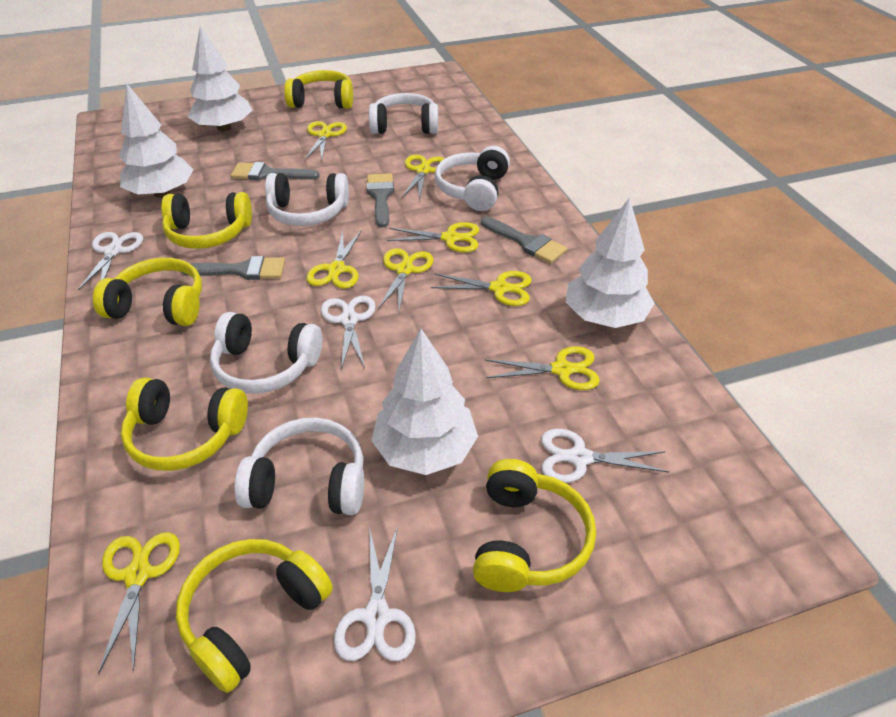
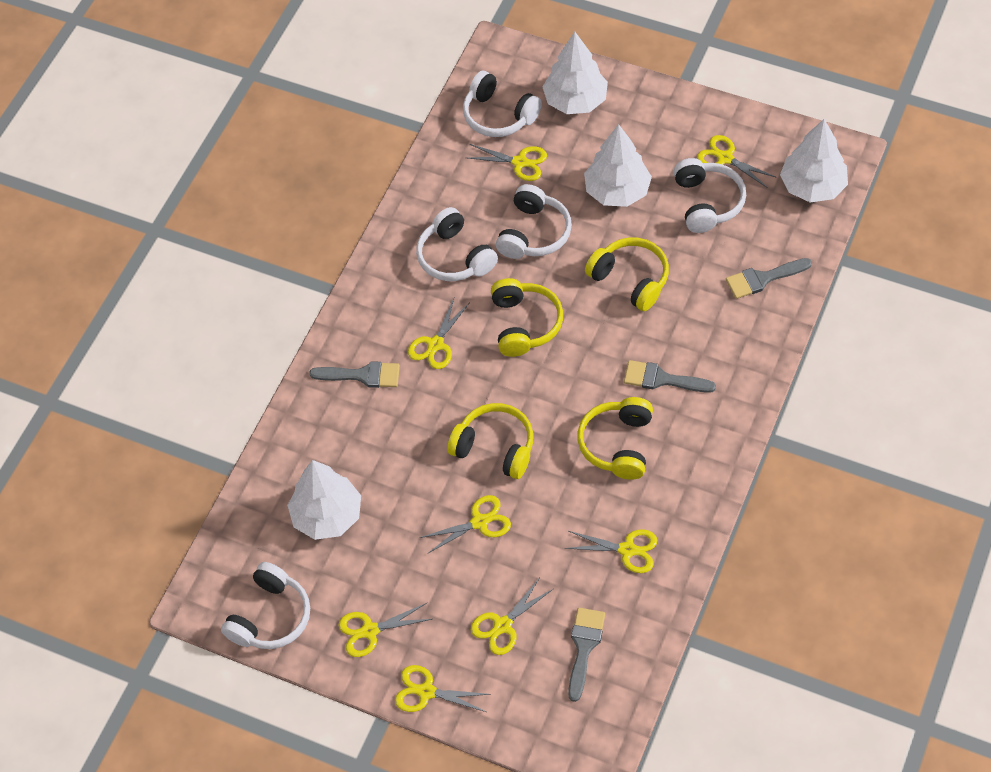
white scissors: [78,232,143,290] [321,296,376,370] [334,526,416,661] [541,429,669,483] = 4 -> none = 0
yellow headphones: [93,258,202,326] [121,377,248,471] [161,192,252,249] [176,539,333,693] [284,70,353,109] [473,459,596,592] = 6 -> [447,403,533,479] [491,278,563,357] [577,397,653,480] [585,237,669,311] = 4

